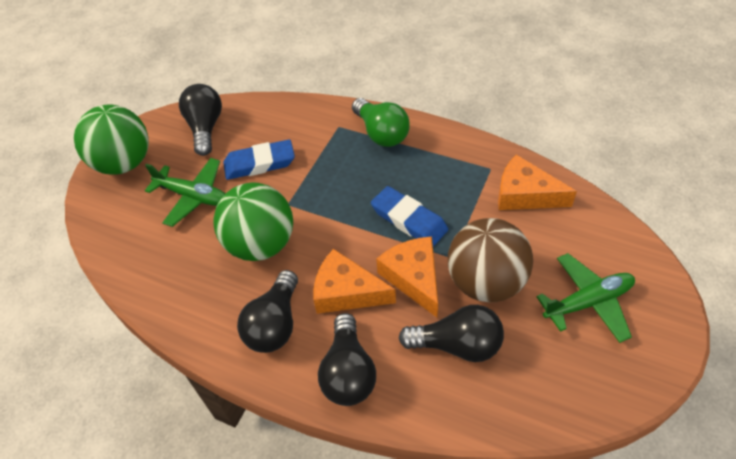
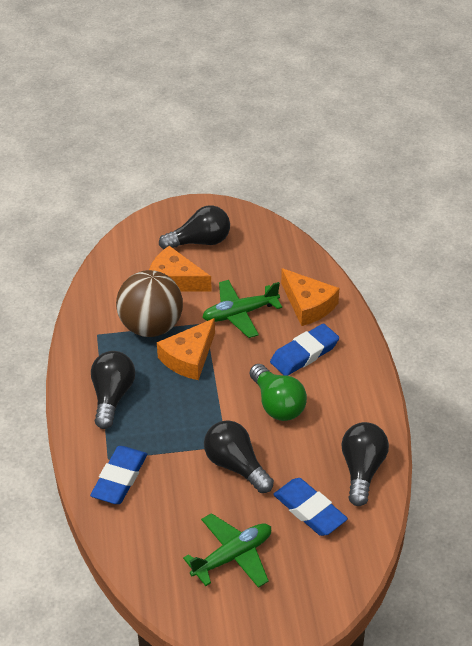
blue eraser: [223,139,295,180] [371,186,448,247] = 2 -> [90,446,147,504] [270,324,339,376] [273,478,348,536] = 3
green ball: [74,105,149,175] [213,182,293,261] = 2 -> none = 0

